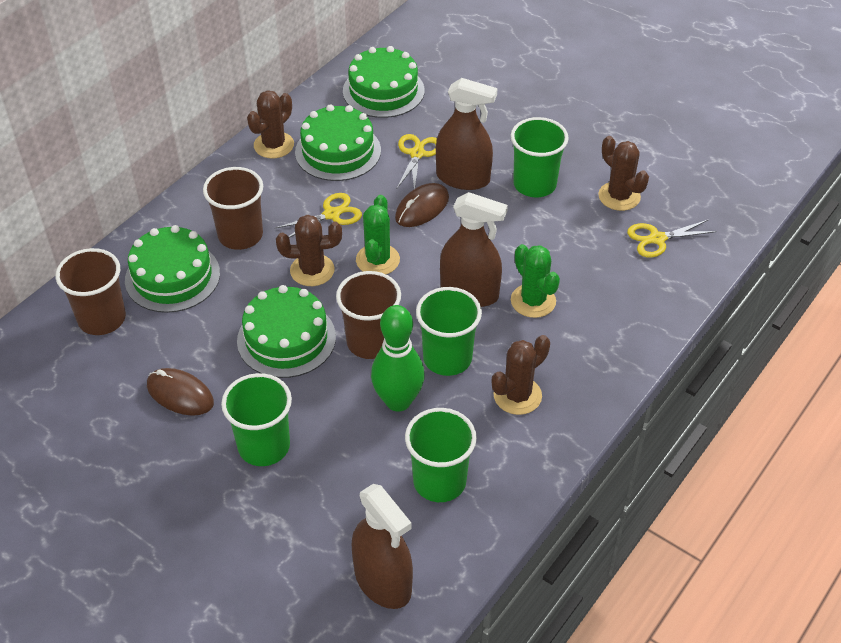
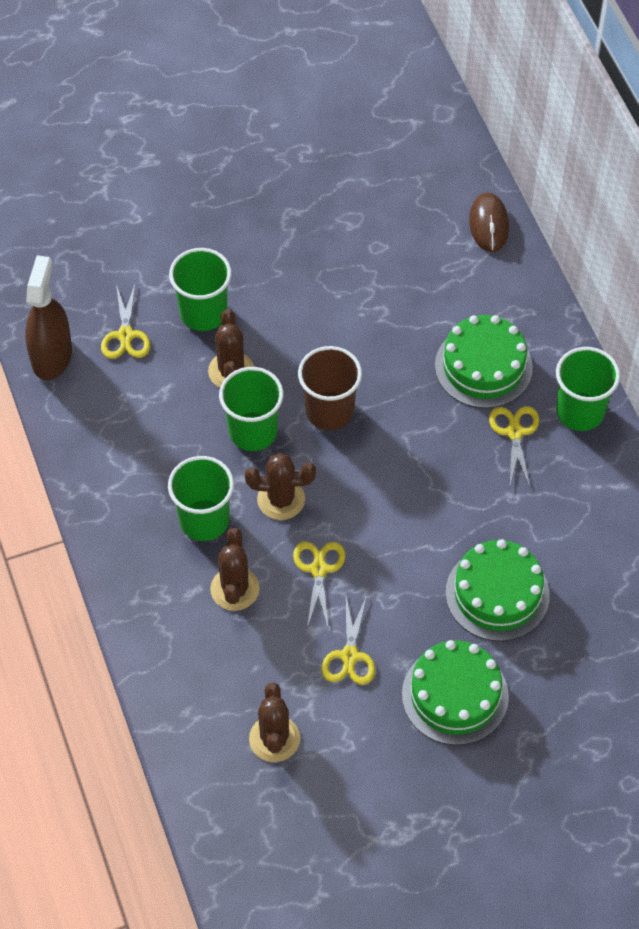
brown cup: [56,248,126,335] [203,167,263,250] [336,271,401,359] = 3 -> [298,346,362,430] = 1
brown mouse: [147,368,214,416] [395,183,449,227] = 2 -> [469,193,509,252] = 1
brown spray bottle: [352,484,413,609] [436,78,498,190] [440,192,508,307] = 3 -> [25,255,72,380] = 1
green bowling pin: [371,305,425,412] = 1 -> none = 0
green cactus: [356,195,400,274] [511,244,560,318] = 2 -> none = 0
green cake: [125,225,220,313] [237,285,336,378] [295,104,381,181] [343,46,425,118] = 4 -> [402,640,509,745] [435,315,533,408] [446,539,550,641] = 3
yellow scissors: [275,193,362,238] [397,134,437,189] [627,219,717,258] = 3 -> [101,282,150,359] [293,542,345,630] [321,596,375,685] [489,406,539,487] = 4

